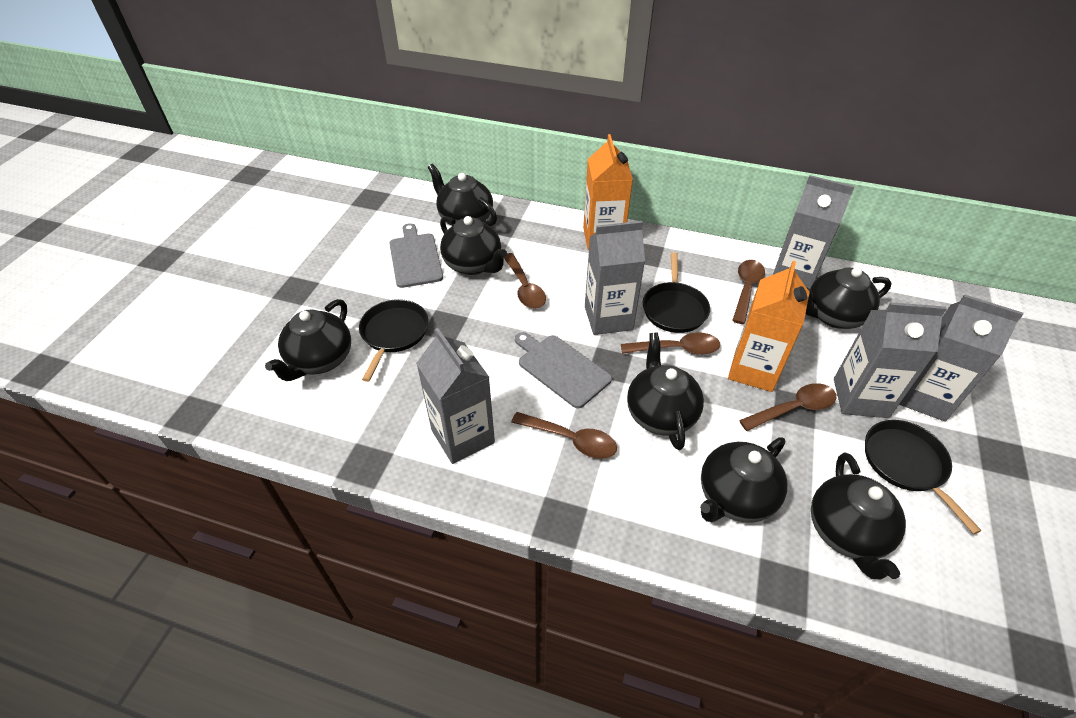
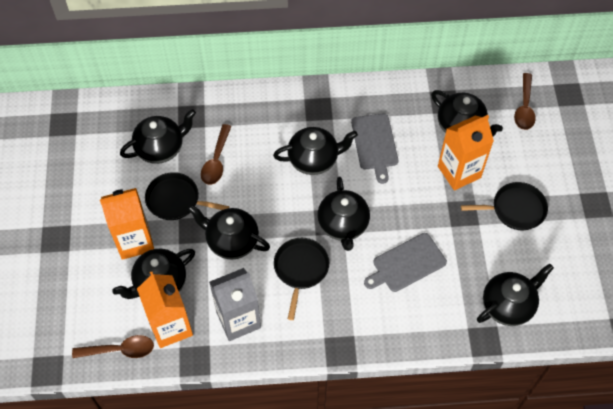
brown spoon: [504,253,546,309] [511,412,617,459] [621,332,720,355] [732,260,765,324] [739,383,836,431] = 5 -> [72,335,154,358] [201,124,232,185] [514,73,536,130] = 3
grey carton: [416,328,495,464] [585,221,645,335] [773,175,855,289] [834,302,947,418] [899,294,1023,422] = 5 -> [209,268,261,341] = 1
orange carton: [583,134,633,250] [728,261,810,392] = 2 -> [100,188,154,260] [137,272,193,348] [438,115,494,190] = 3

